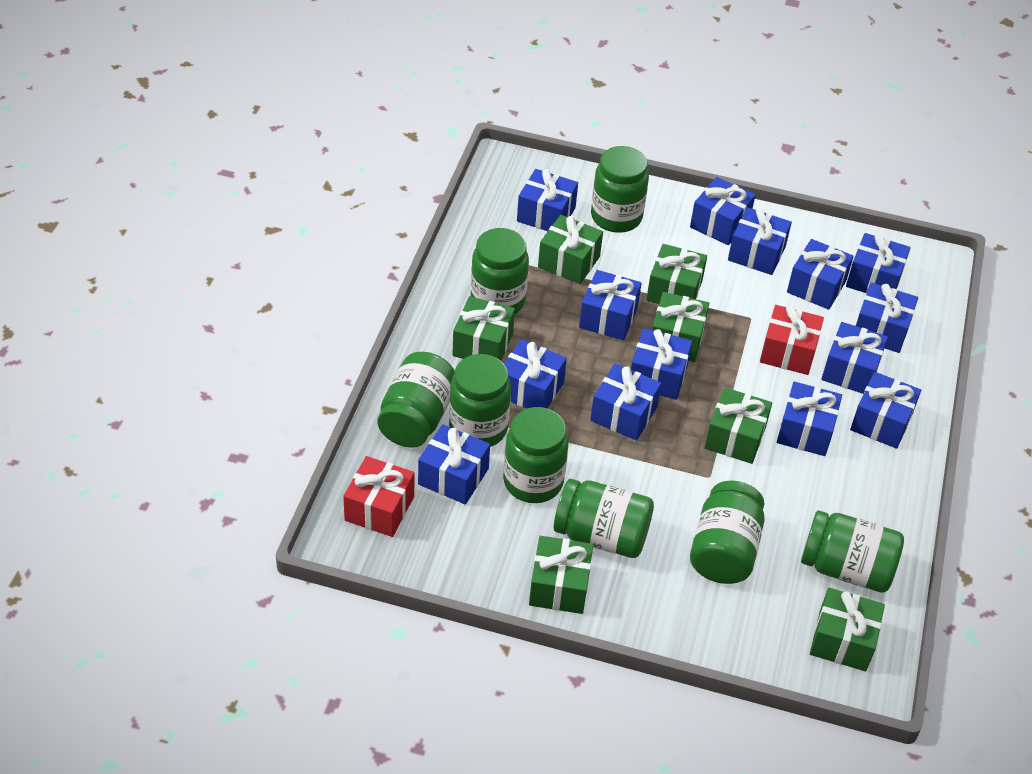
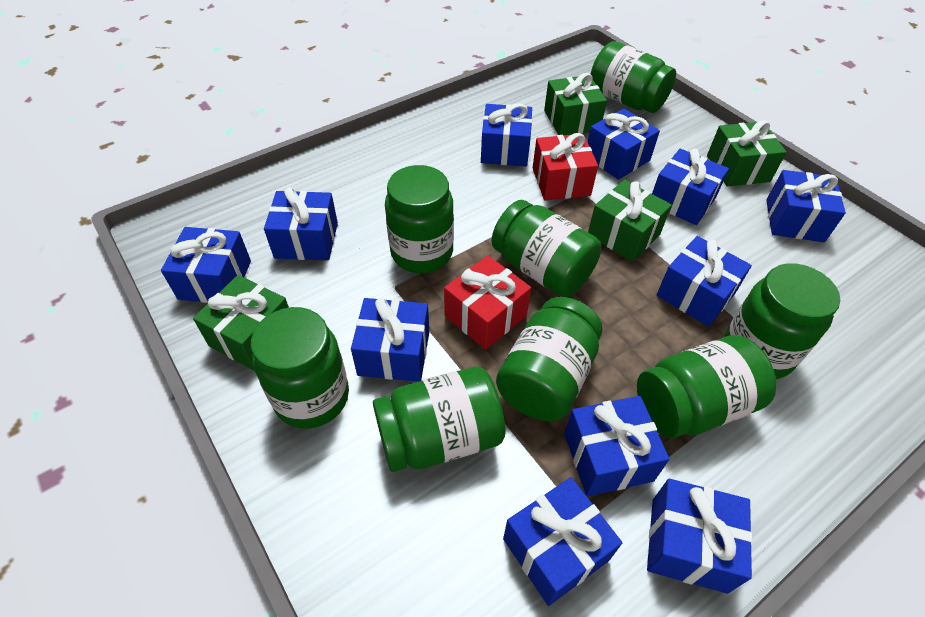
blue gift: [418,424,490,504] [504,339,567,409] [517,169,578,231] [579,270,642,340] [590,364,662,440] [631,328,692,400] [690,177,755,245] [728,207,792,275] [777,381,842,456] [787,239,854,310] [821,322,888,394] [846,233,911,294] [850,372,921,449] [856,282,918,353] = 14 -> [161,227,251,303] [264,187,338,260] [351,298,429,382] [481,103,532,166] [503,477,622,606] [564,396,669,496] [588,109,660,180] [647,479,752,594] [652,148,729,225] [657,236,752,327] [766,170,846,242] = 11
green gift: [452,296,515,361] [529,536,593,614] [538,215,603,284] [646,244,707,304] [652,292,709,362] [704,387,772,464] [810,588,885,671] = 7 -> [193,275,289,370] [544,73,607,135] [588,180,672,262] [707,120,787,186] = 4

